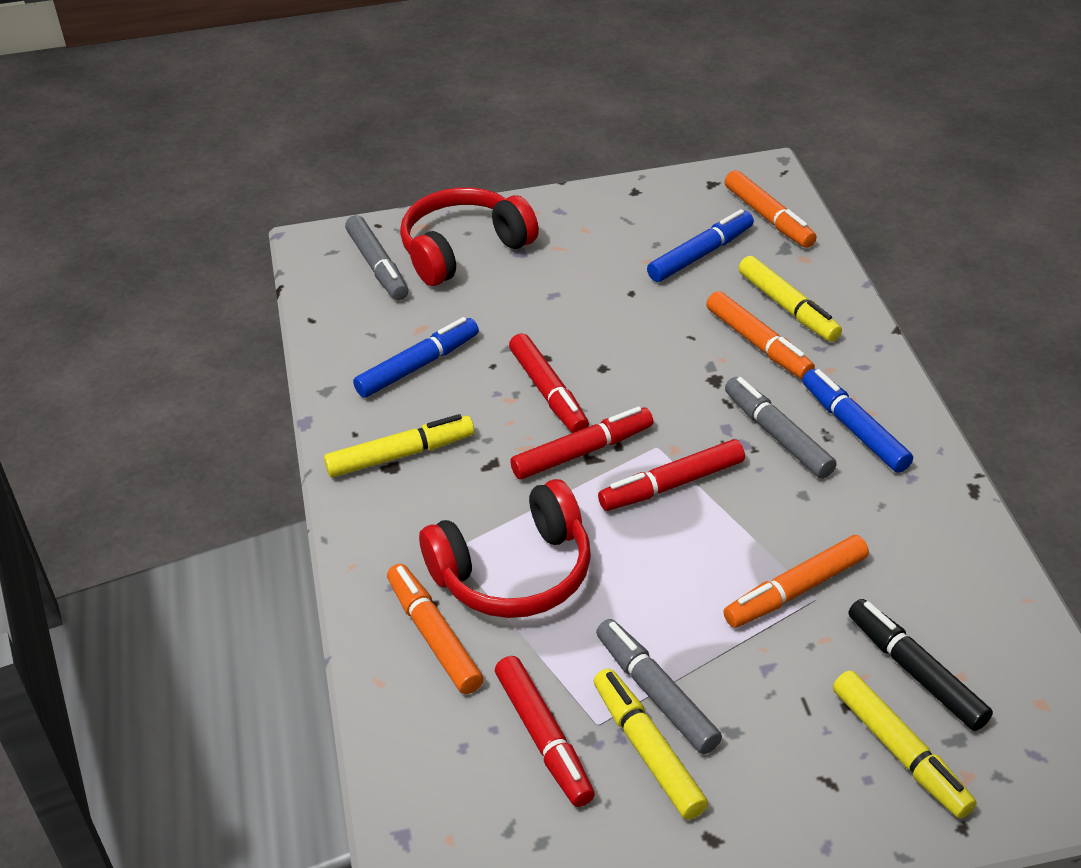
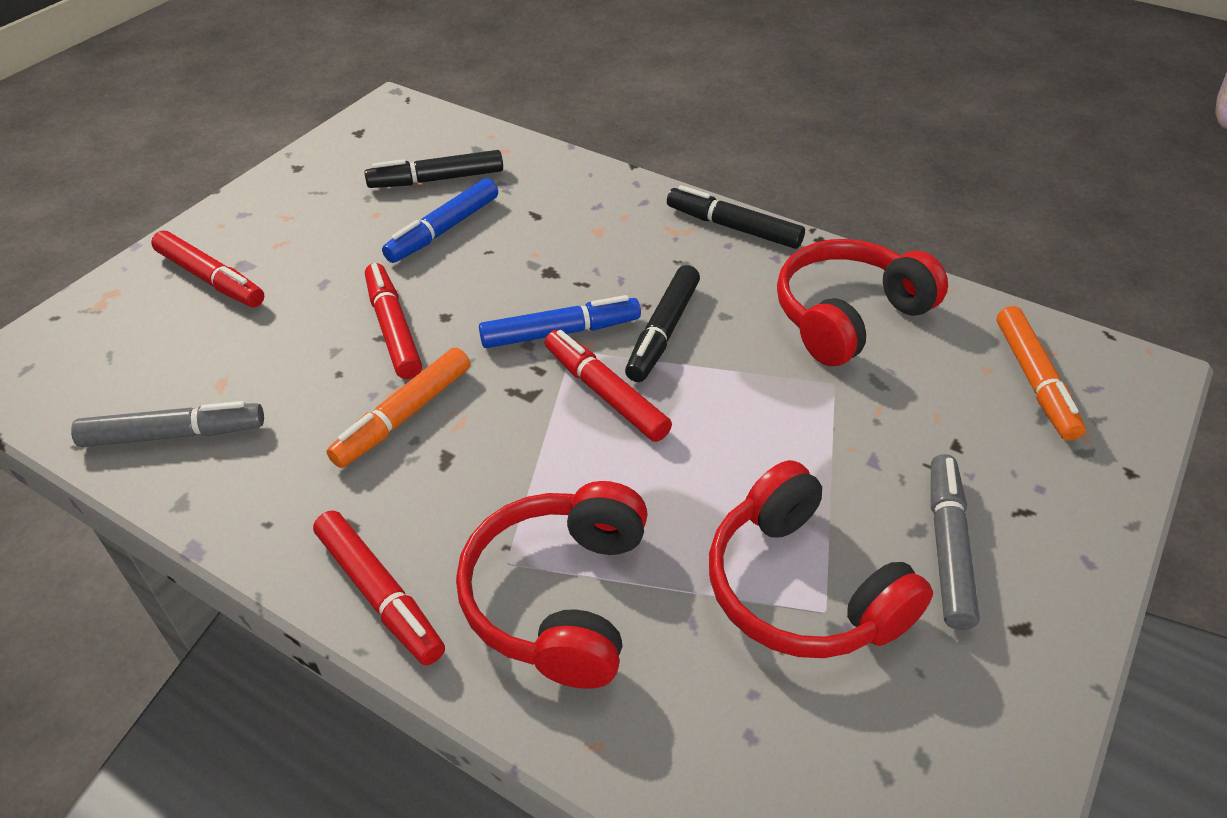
black marker: [848,599,993,731] = 1 -> [364,150,503,188] [625,265,700,382] [667,185,805,249] = 3
blue marker: [353,317,479,398] [647,209,754,282] [802,369,913,473] = 3 -> [382,178,498,263] [479,295,641,348] = 2
grey marker: [345,215,408,300] [596,619,722,754] [725,377,837,479] = 3 -> [71,401,264,447] [931,454,980,630] = 2
orange marker: [387,564,483,694] [706,291,815,379] [723,535,869,628] [725,170,817,248] = 4 -> [326,347,470,468] [997,306,1086,441] = 2
red headphones: [400,187,539,286] [419,479,591,618] = 2 -> [456,481,648,689] [709,460,933,658] [777,239,948,366] = 3
yellow marker: [324,414,474,477] [594,668,708,820] [739,256,842,342] [833,671,976,819] = 4 -> none = 0

